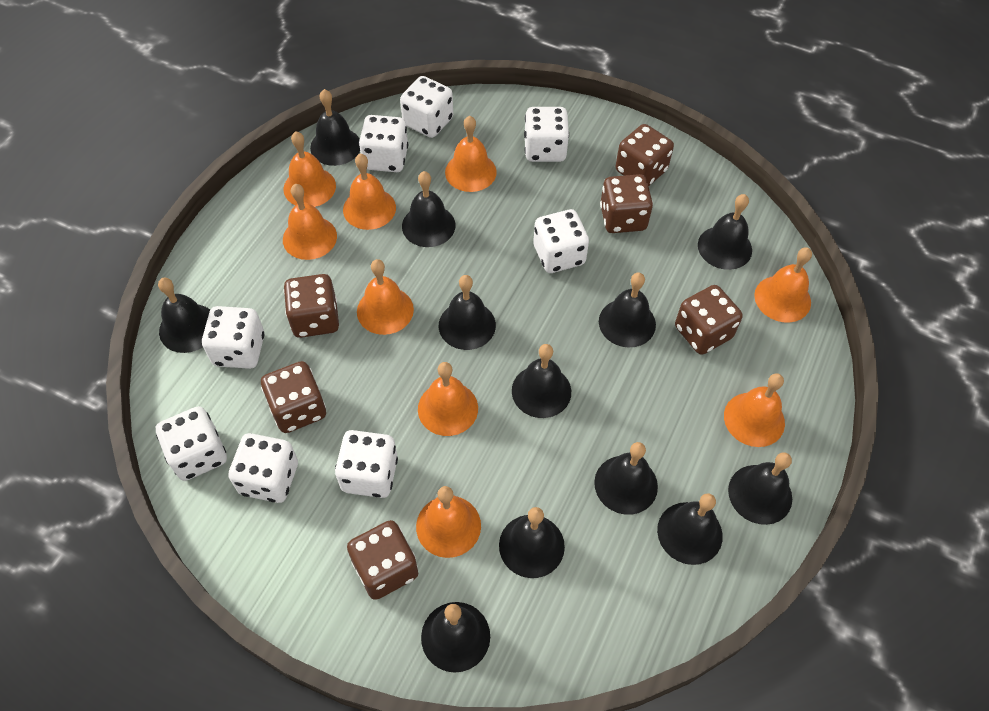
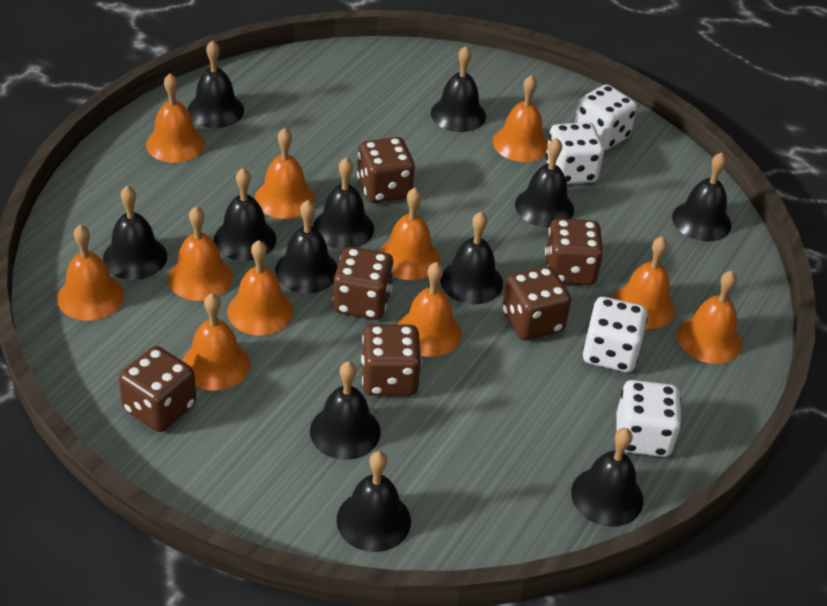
orange bell: [283,184,337,260] [284,132,336,207] [343,154,396,230] [357,259,414,335] [416,486,481,558] [418,362,478,436] [445,116,497,192] [724,373,785,447] [754,247,812,323] = 9 -> [57,225,124,321] [146,73,205,163] [168,206,233,301] [182,293,250,390] [227,240,293,335] [255,128,315,219] [379,188,440,280] [398,262,462,357] [493,75,548,162] [613,236,676,329] [677,270,742,364] = 11
white dice: [156,406,227,481] [202,306,265,369] [228,433,298,503] [335,430,398,498] [359,115,408,172] [400,76,453,138] [524,107,569,162] [533,209,589,273] = 8 -> [546,122,604,184] [575,84,637,151] [582,297,648,372] [616,380,682,457] = 4

